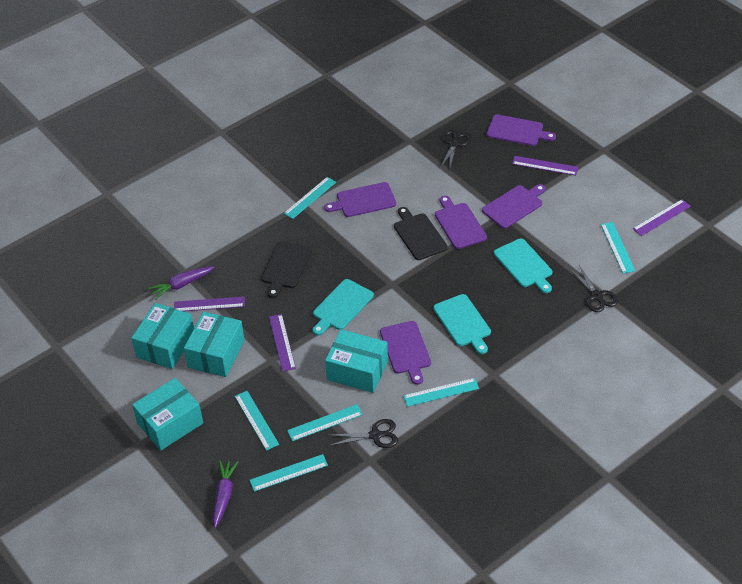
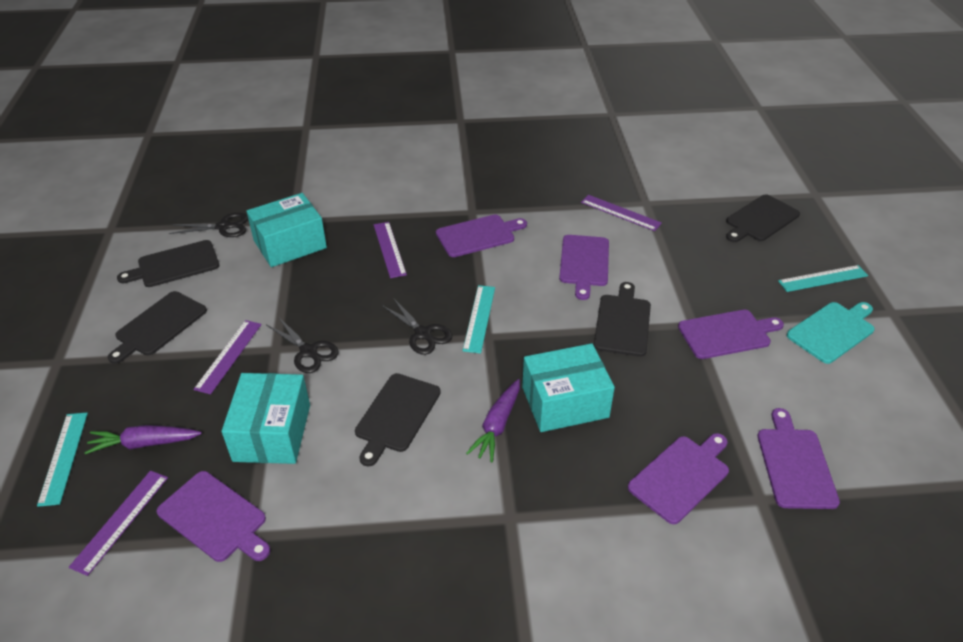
black cutting board: [261,241,312,298] [394,207,448,260] = 2 -> [108,291,207,364] [117,240,219,287] [355,373,441,467] [594,282,651,357] [726,194,800,242] = 5
purple cutting board: [324,182,396,217] [380,321,431,385] [435,196,487,249] [482,184,546,229] [487,114,556,146] = 5 -> [156,471,270,562] [436,215,527,257] [559,235,609,300] [628,433,729,524] [678,310,784,359] [757,408,840,509] = 6
turquoise box: [131,303,194,369] [132,378,203,450] [184,312,245,377] [325,329,388,393] = 4 -> [222,373,310,464] [247,193,327,267] [522,343,615,432] = 3
turquoise cutting board: [313,279,374,335] [433,294,491,354] [494,239,552,293] = 3 -> [787,302,875,364] = 1
turquoise ruler: [235,391,279,451] [249,454,328,492] [284,177,336,219] [287,404,363,441] [403,378,479,407] [601,222,635,274] = 6 -> [37,413,88,507] [463,285,495,353] [778,265,868,292] = 3

